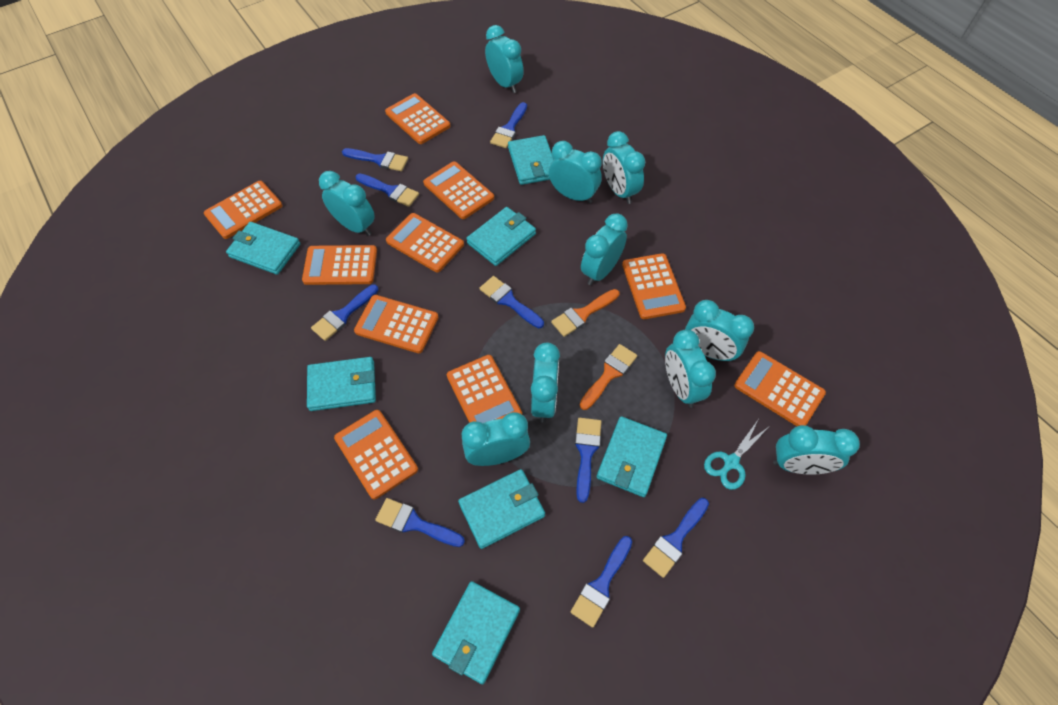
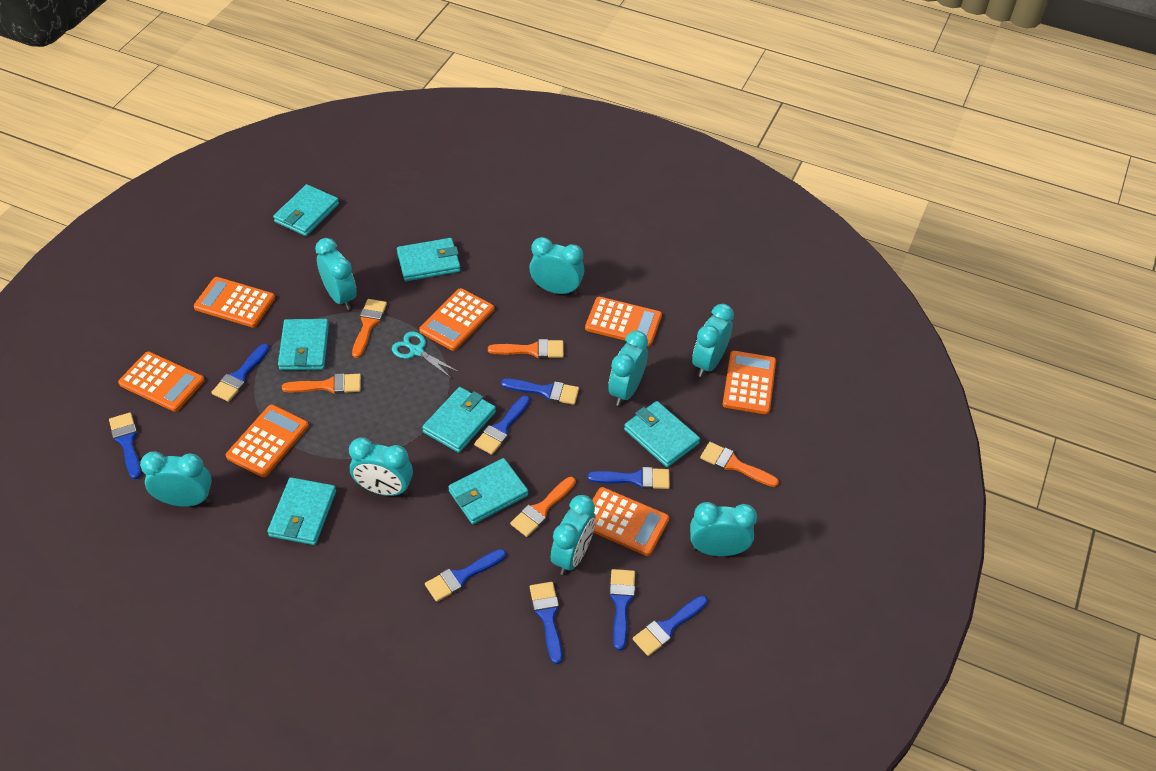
orange brush: [551,289,619,337] [580,344,637,410] = 2 -> [282,373,361,394] [352,299,387,358] [488,339,564,359] [510,477,576,537] [700,442,779,487] = 5
orange calculator: [204,181,282,239] [302,245,377,285] [334,410,418,499] [354,295,439,353] [385,93,451,144] [386,213,464,272] [423,161,494,219] [447,355,522,423] [622,253,686,319] [734,351,826,426] = 10 -> [118,352,205,412] [194,277,275,327] [226,405,309,477] [419,288,494,351] [585,297,662,346] [593,487,669,556] [723,351,776,414] = 7
turquoise clock: [319,171,375,236] [462,412,530,466] [485,25,524,93] [531,342,560,423] [549,141,602,203] [581,213,628,285] [603,131,645,204] [665,329,716,408] [685,300,754,362] [773,425,860,475] = 10 -> [140,451,212,507] [315,238,357,310] [349,437,413,496] [529,237,584,295] [551,495,595,575] [608,331,648,406] [690,502,757,556] [692,304,734,377] = 8

